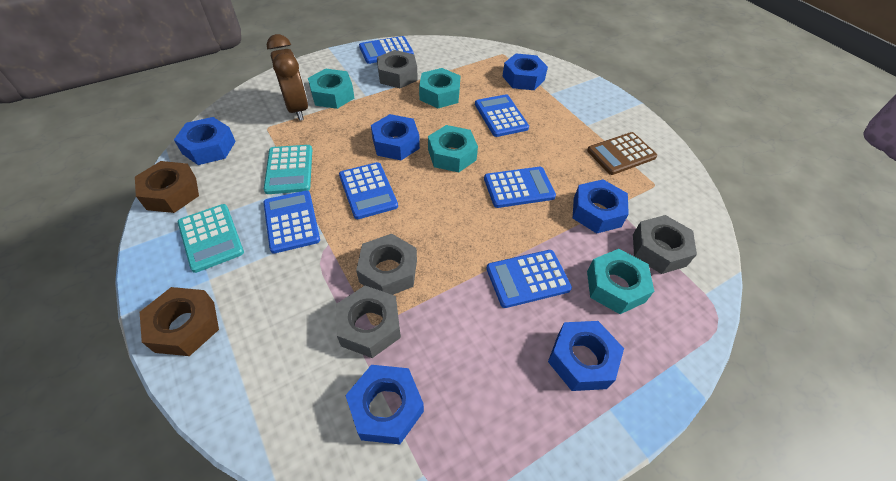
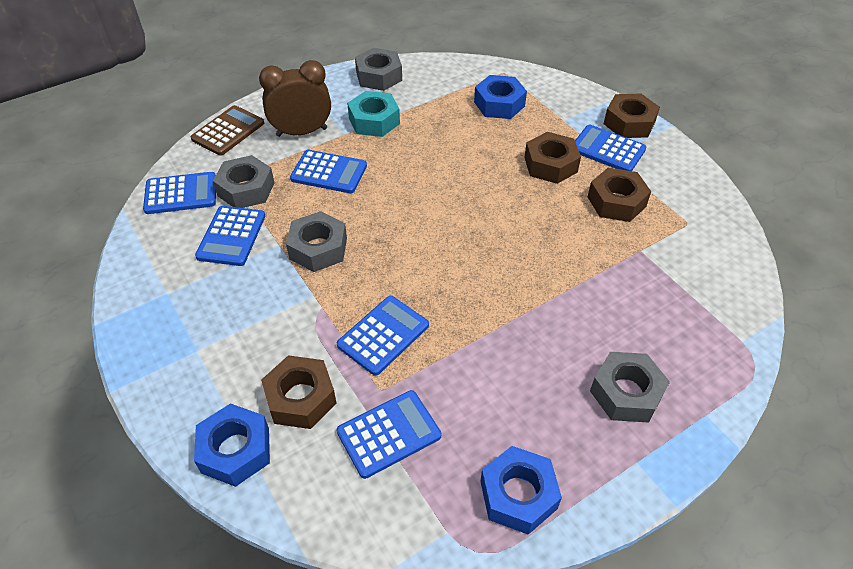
blue nut: [174,117,236,165] [345,365,424,444] [371,114,420,160] [502,53,548,90] [548,321,624,391] [573,179,629,233] = 6 -> [194,403,270,487] [474,75,527,119] [480,446,562,535] = 3
brown nut: [135,161,199,213] [140,287,219,356] = 2 -> [261,355,336,429] [524,132,581,184] [588,168,651,222] [604,93,660,138] = 4
turquoise calculator: [178,204,244,273] [264,145,312,194] = 2 -> none = 0
turquoise nut: [308,68,354,109] [419,68,461,108] [428,125,478,172] [587,249,654,314] = 4 -> [347,91,400,137] = 1

